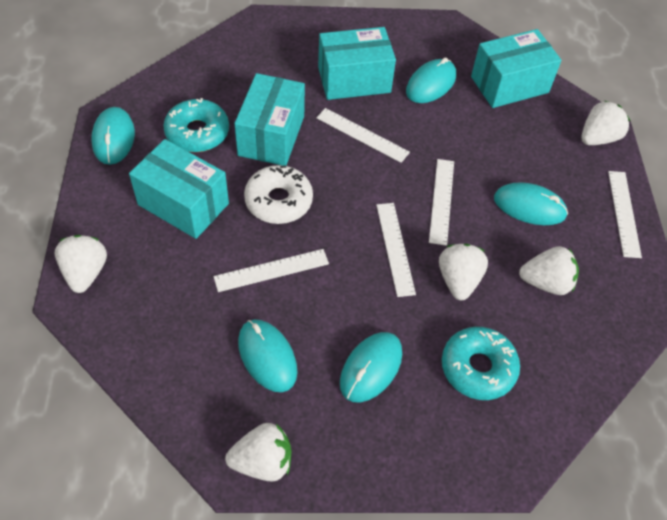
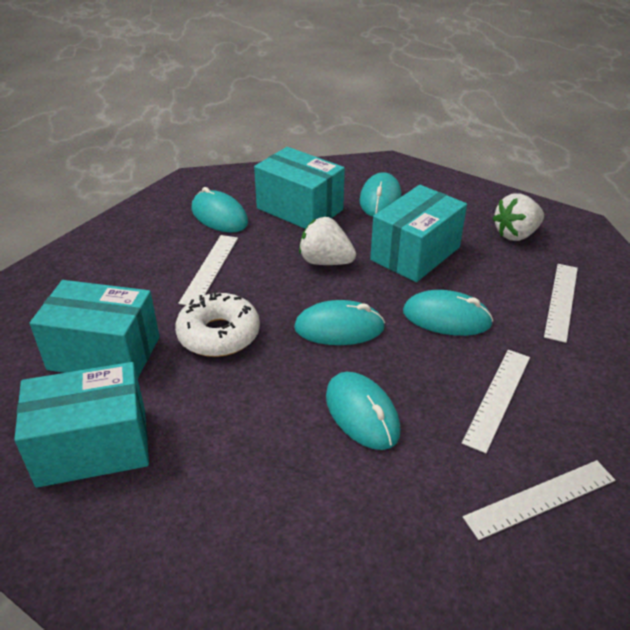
turquoise donut: [163,98,229,152] [442,327,520,400] = 2 -> none = 0
white ruler: [213,249,329,292] [316,108,410,163] [376,203,416,297] [429,159,454,246] [608,171,642,258] = 5 -> [178,235,238,305] [462,350,530,453] [463,460,615,540] [544,264,578,343] = 4
white strawberry: [55,235,107,293] [225,423,291,482] [439,244,488,300] [519,246,579,295] [581,100,630,145] = 5 -> [299,217,356,265] [492,193,544,241] = 2

